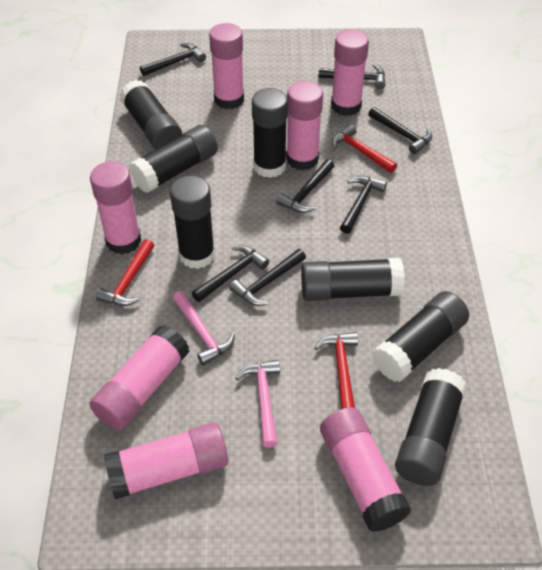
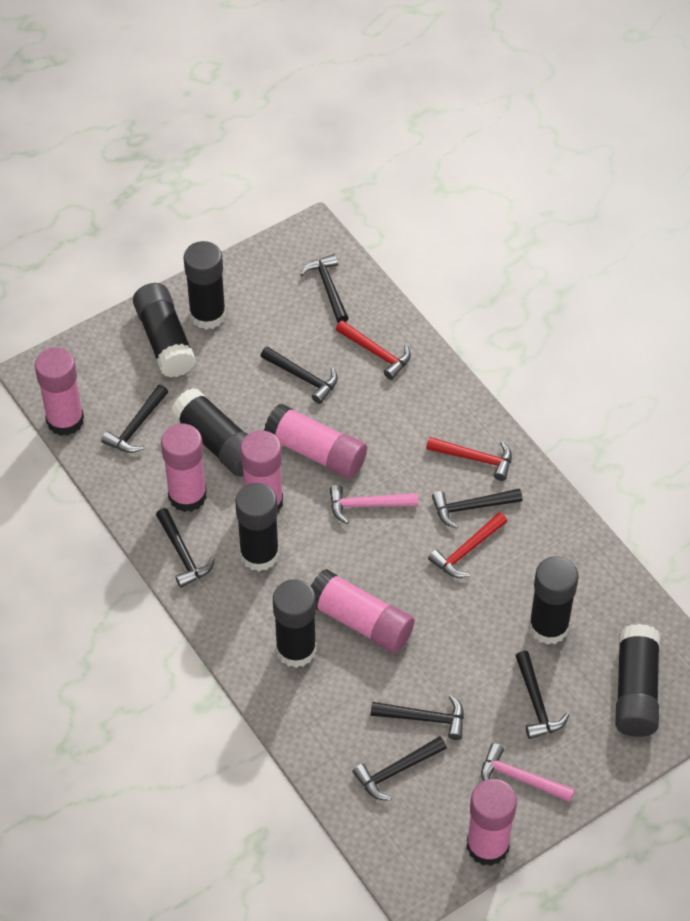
black hammer: [140,43,206,76] [192,245,269,302] [229,249,306,306] [276,159,334,213] [318,64,385,89] [340,176,387,234] [368,107,432,154] = 7 -> [101,385,168,453] [156,508,215,588] [261,347,338,404] [300,254,349,323] [352,736,447,801] [371,695,464,740] [432,488,522,529] [515,651,569,739] = 8
pink glue stick: [89,325,190,431] [90,161,141,255] [104,422,228,500] [209,23,244,109] [286,81,323,170] [320,407,411,532] [331,29,369,116] = 7 -> [35,347,84,436] [161,424,207,512] [240,430,283,513] [264,404,367,479] [311,569,414,653] [466,779,517,866] = 6

